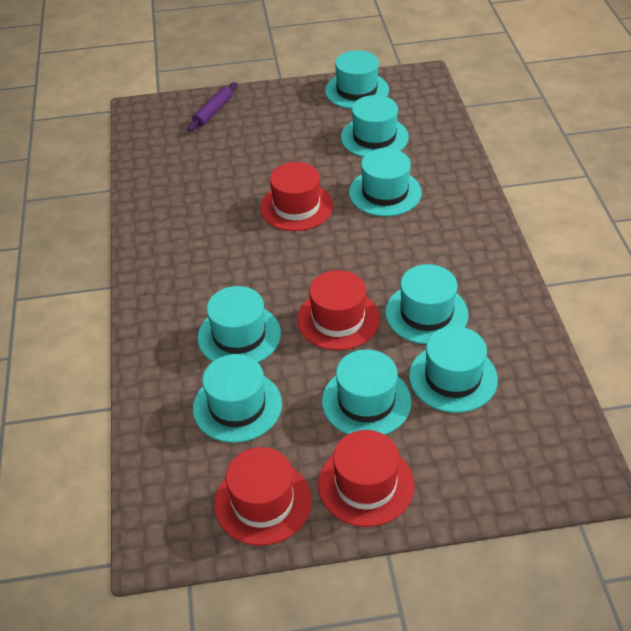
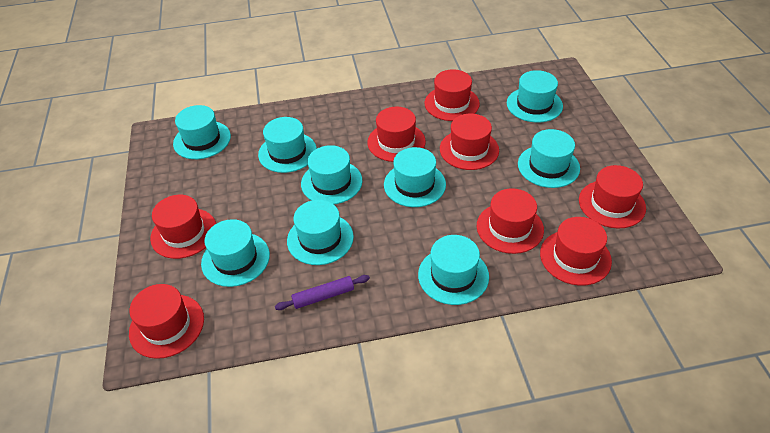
red hat: [214,447,312,546] [260,162,333,231] [297,270,380,350] [318,430,415,527] = 4 -> [129,284,204,359] [150,195,216,259] [367,107,426,162] [425,69,480,121] [440,114,499,170] [477,188,544,254] [540,217,612,286] [579,165,646,228] = 8
turquoise hat: [193,354,282,443] [197,286,281,363] [322,349,411,435] [325,50,389,109] [341,95,409,157] [349,148,422,216] [385,264,468,344] [409,326,498,413] = 8 -> [173,105,231,159] [201,219,270,287] [258,117,317,173] [287,200,354,265] [301,145,362,204] [384,147,446,207] [418,235,489,305] [507,70,563,123] [518,129,580,188] = 9

